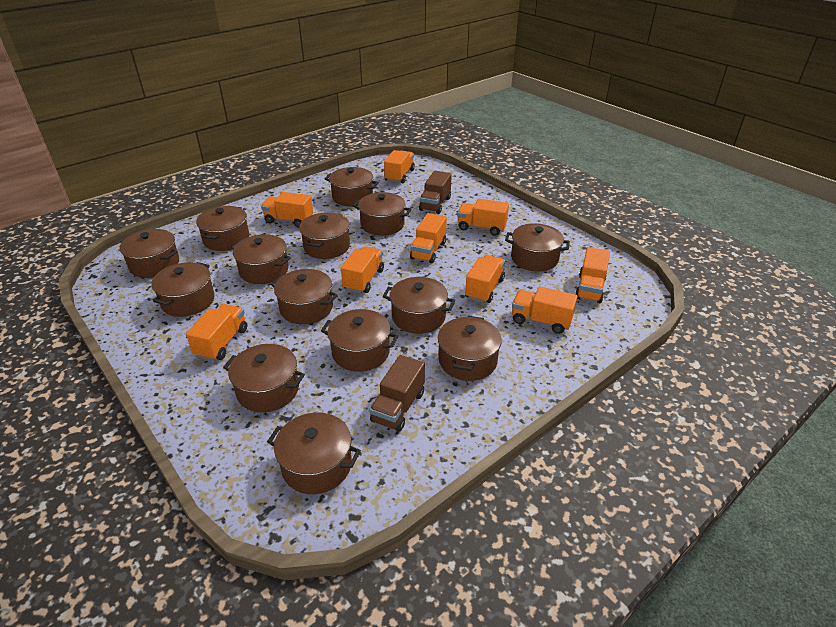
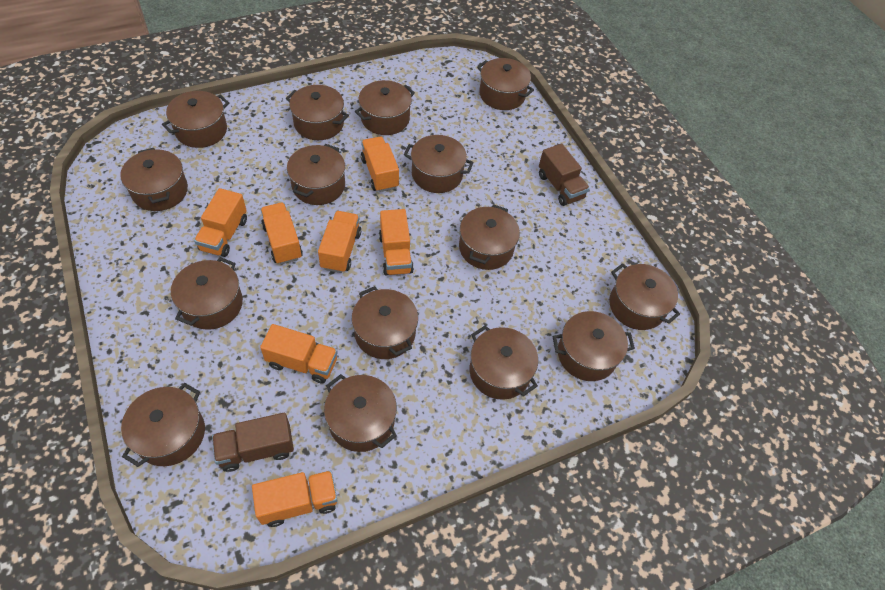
brown pot: [120,229,179,278] [152,262,215,317] [196,206,249,251] [223,344,305,412] [231,234,291,284] [267,412,361,494] [270,269,338,324] [299,213,350,259] [321,309,398,372] [325,167,379,206] [353,192,411,236] [383,277,455,334] [438,316,502,381] [505,223,570,272] = 14 -> [120,148,188,211] [121,383,205,467] [162,91,229,148] [171,257,243,330] [286,85,349,140] [287,144,345,205] [324,374,397,452] [352,286,418,359] [355,80,415,135] [404,135,474,193] [459,204,520,270] [470,325,538,400] [477,58,534,110] [553,311,635,381] [609,263,680,330] = 15
orange truck: [186,304,247,361] [261,192,313,228] [341,246,384,293] [384,150,415,183] [410,213,447,263] [457,199,509,236] [465,255,505,303] [512,286,578,334] [575,247,610,303] = 9 -> [194,188,247,257] [252,470,337,527] [260,324,338,384] [261,202,303,265] [318,211,361,273] [361,136,399,192] [379,209,414,275] = 7

